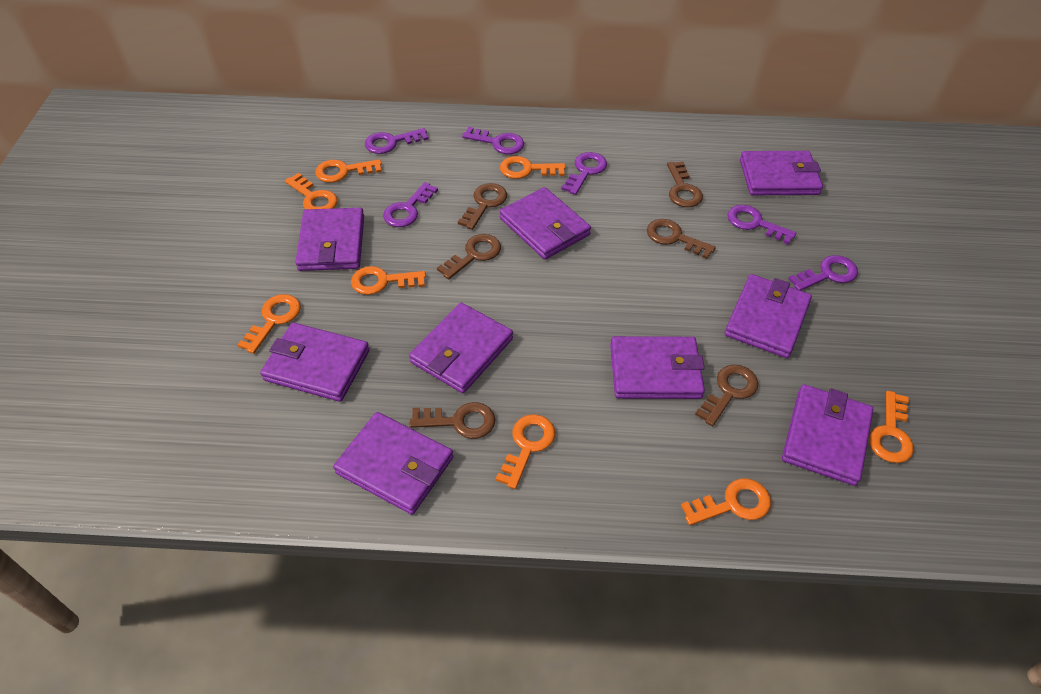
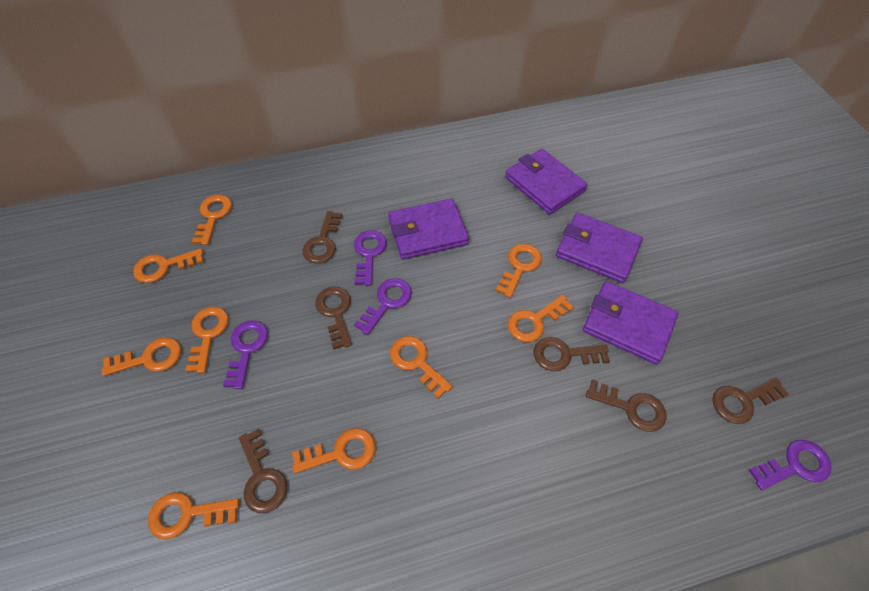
orange key: [237,294,301,354] [285,173,338,210] [315,159,382,183] [351,266,426,295] [496,414,555,489] [500,156,566,179] [681,478,771,525] [869,391,914,463] = 8 -> [102,337,181,376] [133,248,204,283] [148,492,239,540] [185,307,229,373] [192,195,232,245] [292,428,376,473] [390,336,453,399] [495,244,542,298] [508,295,574,342] = 9
purple key: [365,128,429,154] [383,182,438,227] [462,127,524,154] [561,152,607,195] [727,205,796,245] [788,255,858,291] = 6 -> [223,320,268,389] [354,230,387,286] [354,278,412,335] [749,440,832,490] = 4
purple wallet: [260,323,370,402] [295,208,364,271] [333,412,453,515] [409,303,513,393] [500,187,591,259] [610,336,705,399] [725,274,812,358] [740,151,823,195] [782,384,873,486] = 9 -> [388,198,469,259] [505,149,588,214] [556,213,643,283] [583,281,678,365] = 4

